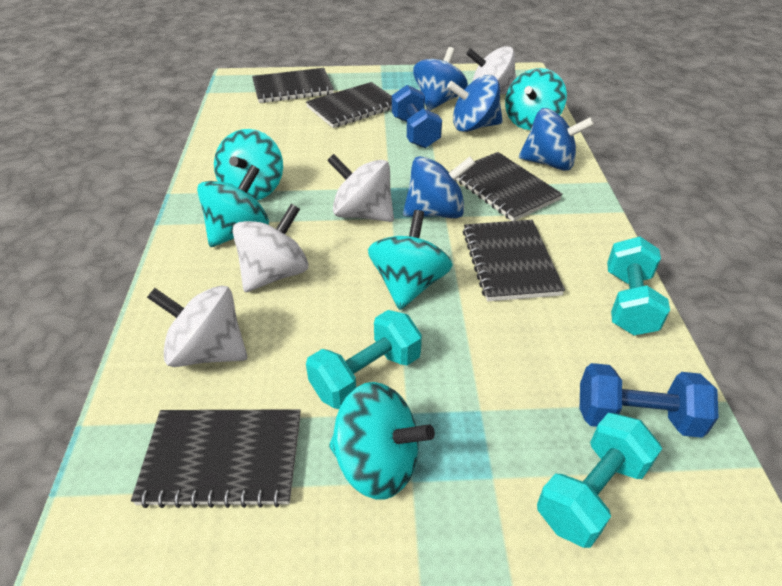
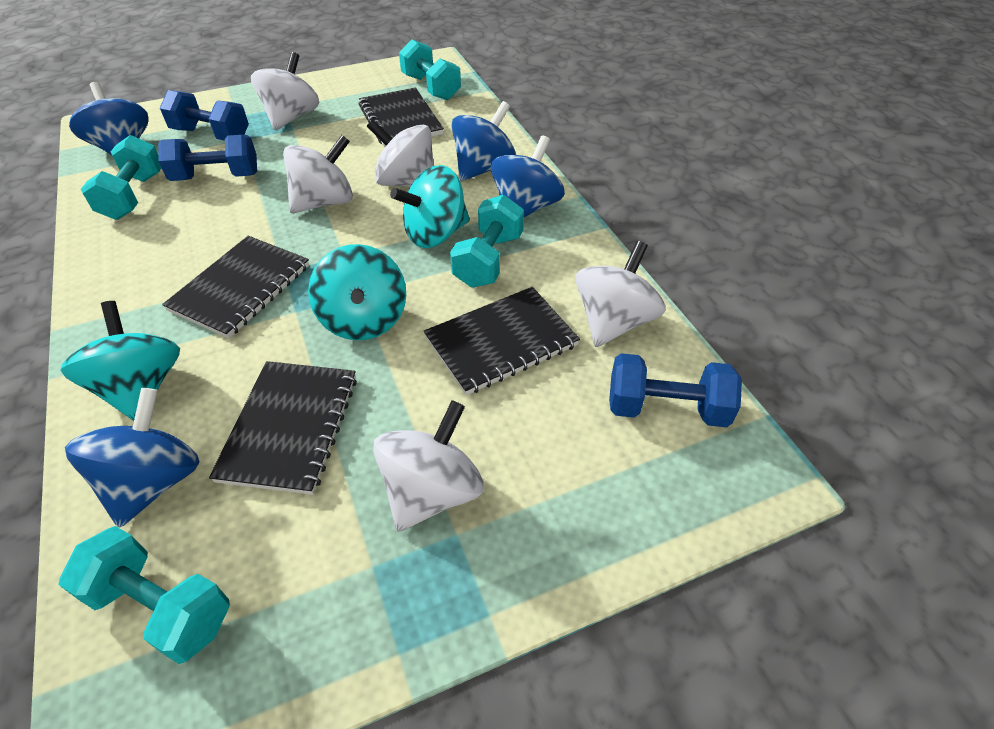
black notebook: [131,409,301,508] [252,68,334,103] [306,82,392,128] [451,152,563,221] [463,220,565,301] = 5 -> [162,236,309,339] [209,361,357,495] [359,88,444,147] [424,287,580,395] = 4
blue dumbbell: [392,85,442,148] [580,363,719,438] = 2 -> [158,135,257,181] [160,90,249,141] [609,353,742,427] = 3
turquoise dumbbell: [306,310,422,409] [537,413,662,548] [607,237,670,335] = 3 -> [58,526,230,664] [81,135,161,220] [399,39,461,100] [450,195,524,288] = 4
turquoise spinning top: [197,165,269,247] [214,129,283,200] [329,382,435,500] [368,210,452,310] [505,68,567,130] = 5 -> [60,301,180,421] [308,244,406,340] [390,165,470,248] = 3
white spinning top: [147,285,247,367] [233,204,309,292] [327,154,394,222] [466,46,516,94] = 4 -> [251,52,319,130] [283,135,353,213] [367,119,434,187] [373,400,484,531] [575,241,665,347] = 5

